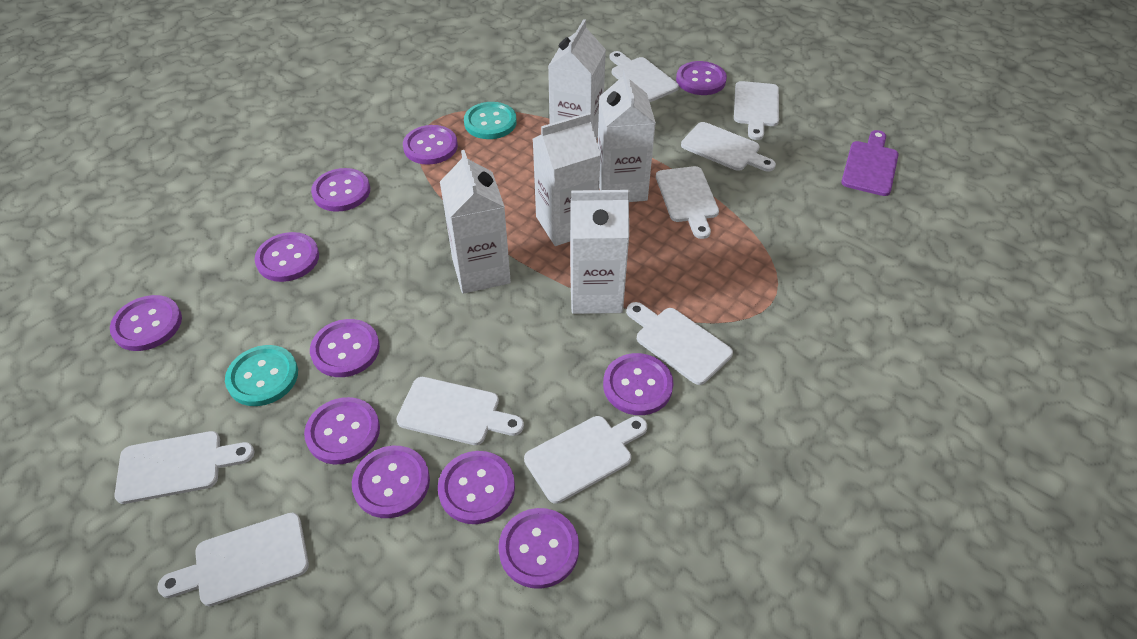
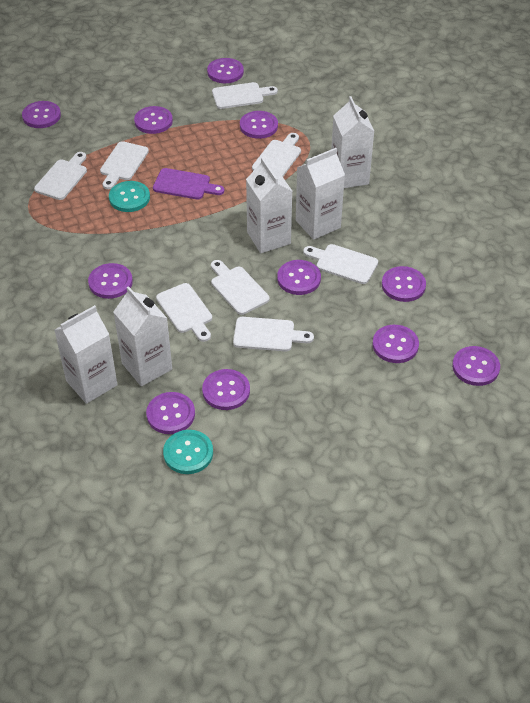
white cutting board: [114,431,254,504] [158,513,309,606] [397,377,524,445] [524,416,647,504] [610,51,679,102] [626,302,733,385] [656,166,719,239] [681,122,776,171] [734,81,779,140] = 9 -> [34,152,87,200] [100,141,149,189] [156,283,212,342] [211,260,270,315] [212,82,278,109] [233,317,314,352] [252,133,301,177] [303,244,378,284] = 8

